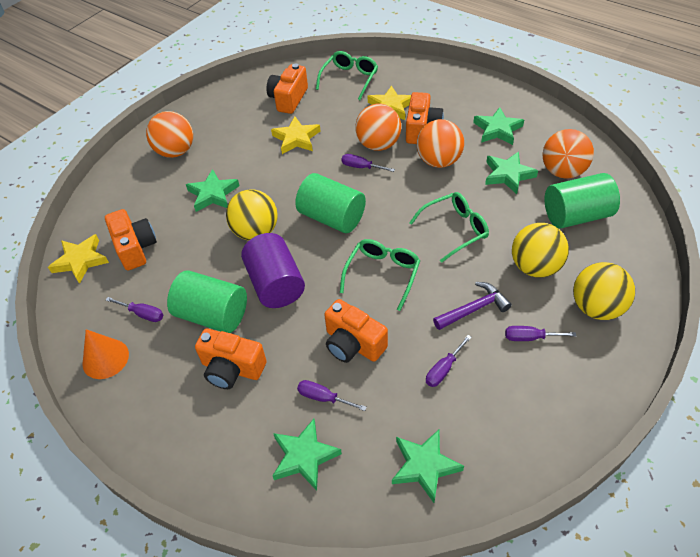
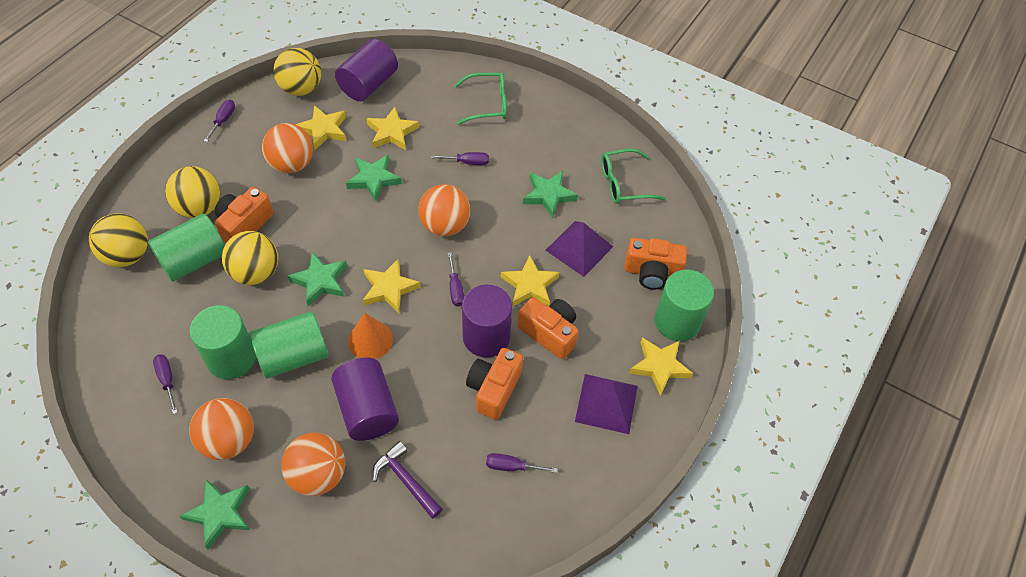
green cylinder: [167,270,247,333] [295,173,366,233] [545,173,620,229] = 3 -> [148,213,225,282] [189,305,256,380] [250,311,328,379] [655,269,714,341] = 4
green glasses: [316,51,378,100] [340,239,420,311] [409,192,489,263] = 3 -> [455,72,507,125] [601,148,666,204] = 2
green star: [186,169,239,212] [273,419,342,491] [392,430,464,503] [473,107,524,145] [485,151,538,194] = 5 -> [180,479,250,550] [288,252,347,306] [346,155,402,202] [523,171,578,218] = 4
orange camera: [105,209,157,270] [195,329,267,389] [267,63,308,114] [324,299,388,363] [406,92,444,144] = 5 -> [215,187,274,243] [466,348,523,420] [518,297,579,359] [624,238,687,290] = 4
purple cylinder: [241,233,305,308] = 1 -> [331,358,399,441] [335,39,398,101] [462,285,512,358] = 3
purple pyramid: none = 0 -> [546,221,613,277] [575,374,638,434] = 2
yellow ball: [226,189,278,240] [512,223,569,278] [573,262,635,320] = 3 -> [89,213,148,267] [165,166,220,218] [222,231,278,285] [273,48,321,96] = 4
yellow star: [48,234,109,284] [271,116,321,154] [368,85,411,120] = 3 -> [296,105,346,150] [363,259,421,313] [366,107,419,150] [501,255,560,306] [629,338,693,396] = 5

